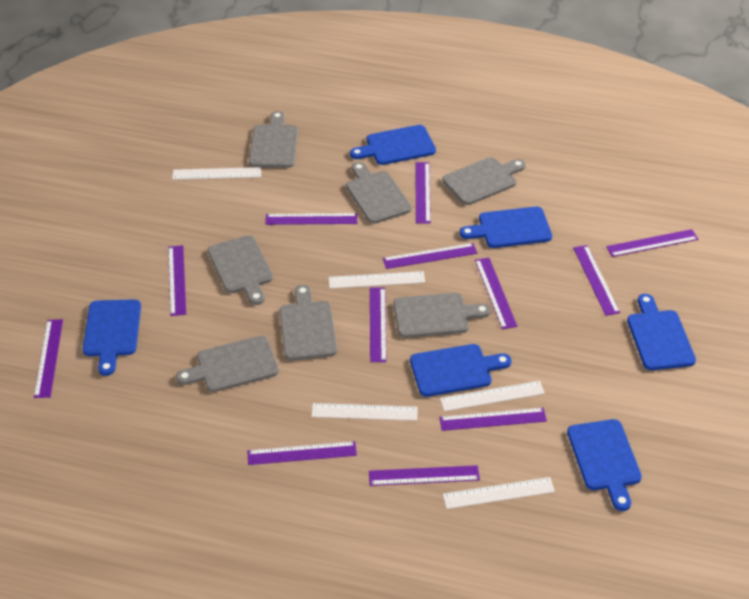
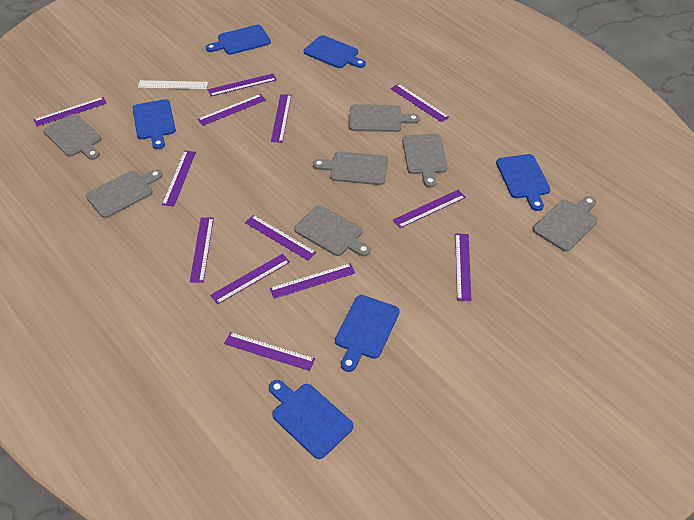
purple ruler: [34,319,63,398] [168,245,186,316] [248,441,357,465] [265,213,357,225] [369,465,480,486] [370,287,387,362] [383,243,477,269] [415,162,431,224] [439,408,547,431] [475,258,517,329] [573,245,620,316] [606,229,698,257] = 12 -> [34,97,107,126] [162,151,196,206] [190,218,214,283] [198,94,266,126] [208,74,277,96] [210,254,290,304] [224,332,315,371] [245,215,316,261] [270,263,355,299] [271,94,292,143] [391,84,449,122] [393,190,466,228] [455,234,471,301] = 13
white ruler: [172,167,261,180] [311,403,418,421] [329,271,425,289] [440,381,545,411] [443,477,555,509] = 5 -> [138,80,208,89] = 1

